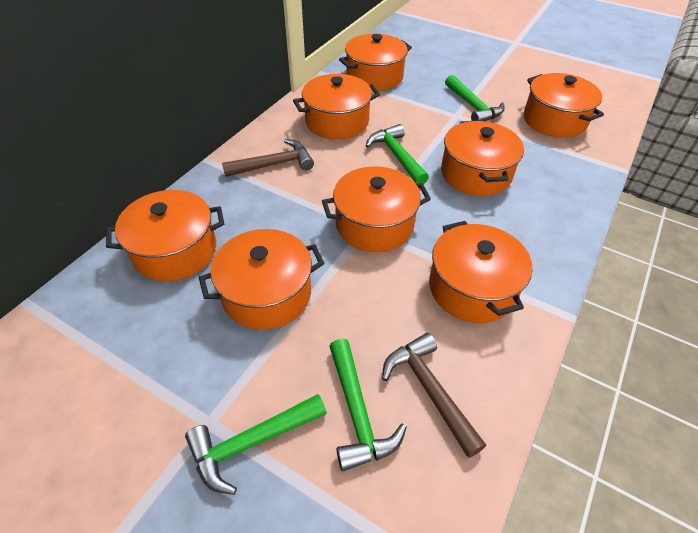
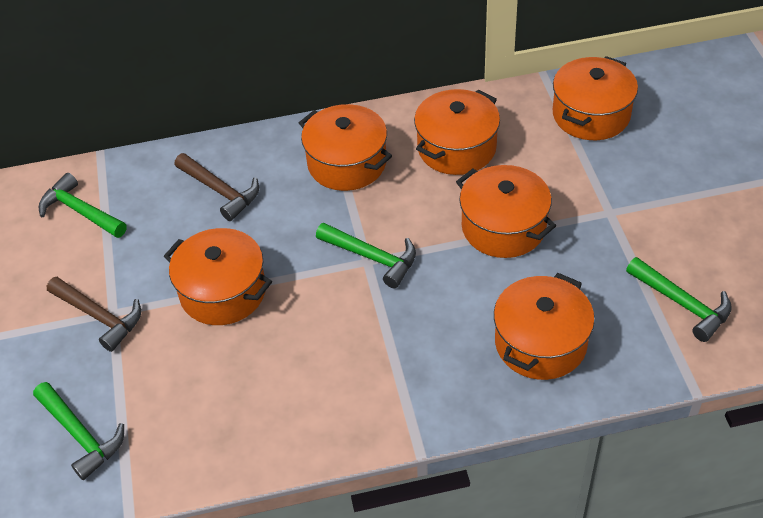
orange pot: [106,190,224,282] [199,229,324,330] [293,74,380,139] [322,166,431,252] [339,34,412,91] [429,221,532,323] [441,120,524,196] [524,73,604,138] = 8 -> [163,228,272,325] [299,104,392,191] [414,89,500,175] [456,165,556,258] [494,273,595,380] [553,56,638,140] = 6

